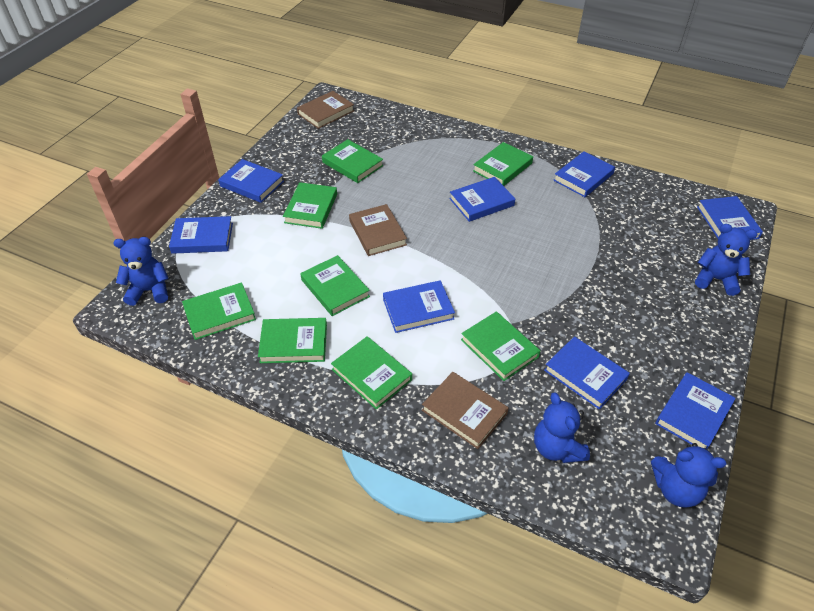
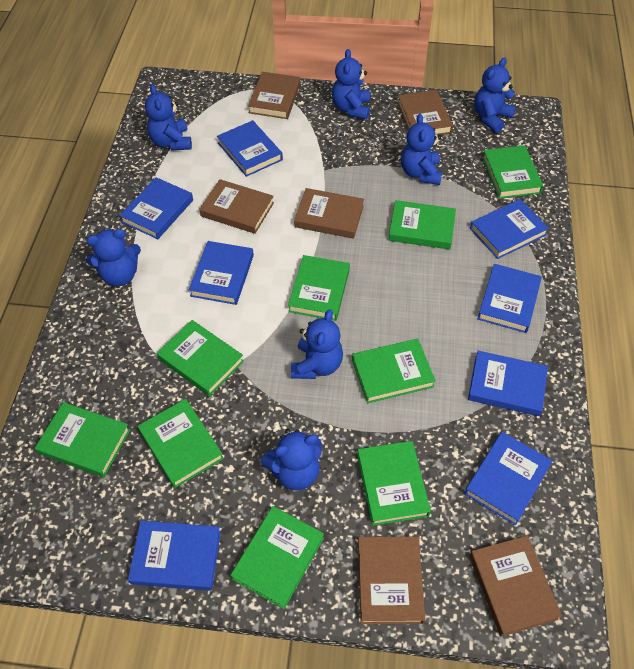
blue teddy bear: [113,237,168,306] [534,392,590,463] [651,443,726,508] [695,224,757,296] = 4 -> [86,229,141,286] [145,84,192,151] [261,429,322,490] [291,309,343,379] [332,49,370,120] [401,114,442,185] [474,57,516,133] = 7
brown book: [297,91,354,129] [349,204,407,256] [422,372,509,449] = 3 -> [199,179,274,234] [248,72,301,119] [294,188,364,239] [358,537,425,624] [397,90,453,135] [469,536,562,637] = 6
green book: [182,282,256,340] [258,318,327,363] [283,182,337,229] [301,255,370,316] [322,139,383,183] [331,336,412,409] [461,311,540,381] [473,142,533,186] = 8 -> [35,402,130,477] [138,399,224,488] [157,320,244,396] [231,506,324,609] [288,255,350,321] [352,339,436,403] [357,441,431,526] [388,200,456,249] [482,145,544,199] = 9

